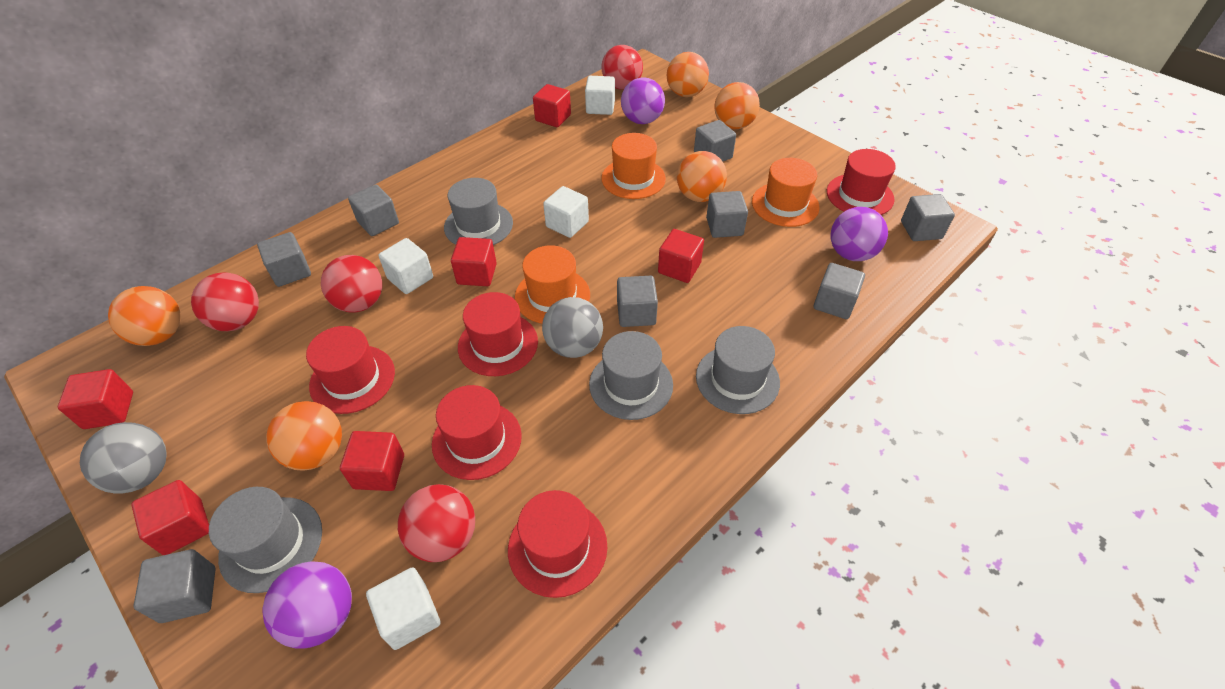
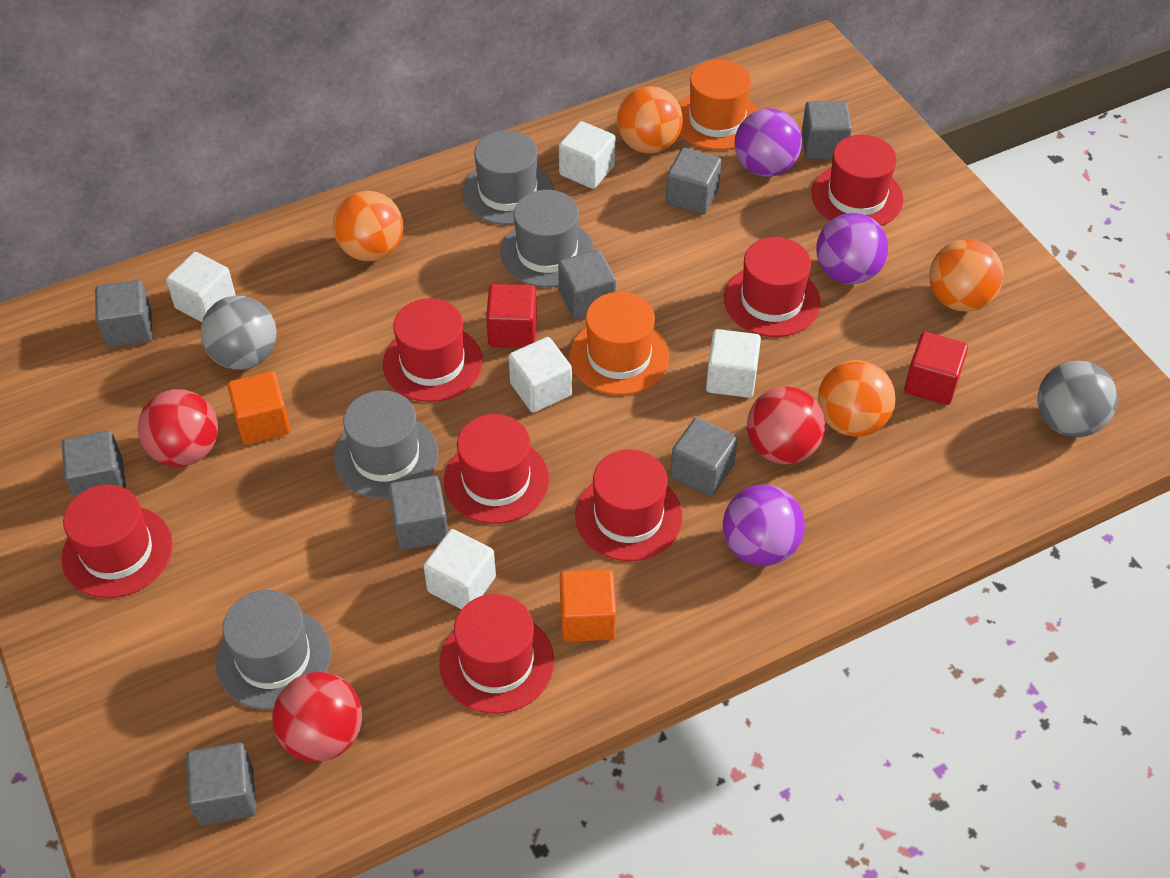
orange ball: [108,286,181,346] [266,401,342,471] [667,52,709,97] [677,151,727,202] [714,82,760,129] = 5 -> [333,191,404,261] [617,86,683,154] [818,360,896,437] [930,239,1004,312] = 4
orange cube: none = 0 -> [227,371,291,445] [560,569,616,642] = 2
orange hat: [515,245,590,324] [601,133,666,199] [752,158,820,227] = 3 -> [570,292,669,395] [679,60,758,150] = 2
red ball: [191,272,259,331] [321,255,382,312] [398,484,475,562] [601,45,643,90] = 4 -> [138,389,218,467] [272,672,362,762] [747,386,825,464] = 3
red cube: [58,369,133,429] [131,480,209,555] [340,431,404,491] [451,237,497,286] [533,84,571,127] [658,229,704,283] = 6 -> [486,284,537,348] [904,332,968,405] = 2
red hat: [306,326,395,414] [432,385,522,480] [458,292,538,376] [508,490,607,598] [827,149,896,215] = 5 -> [61,484,173,598] [383,298,483,402] [439,594,554,714] [444,414,549,524] [575,449,682,561] [724,237,821,337] [811,135,903,226] = 7
white cube: [366,567,441,650] [378,238,433,294] [543,186,589,238] [585,76,615,115] = 4 -> [166,252,236,322] [423,529,496,610] [508,337,572,413] [559,121,615,189] [706,329,761,398] = 5

